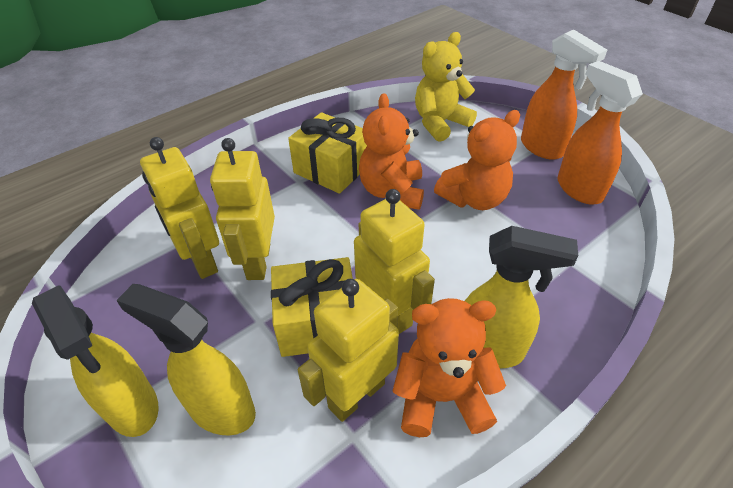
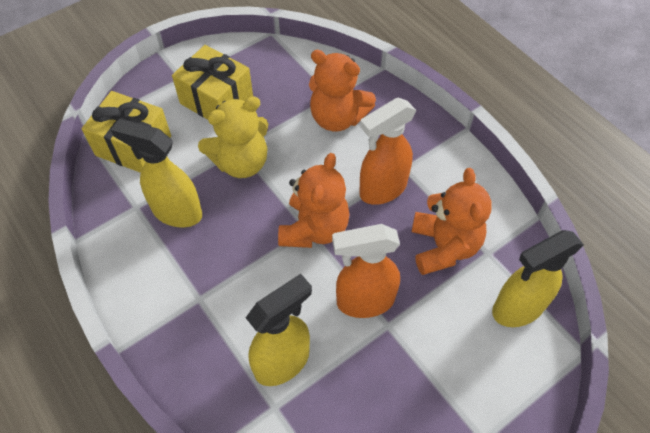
yellow robot: [140,137,219,279] [210,138,275,280] [298,279,399,422] [354,189,435,334] = 4 -> none = 0

